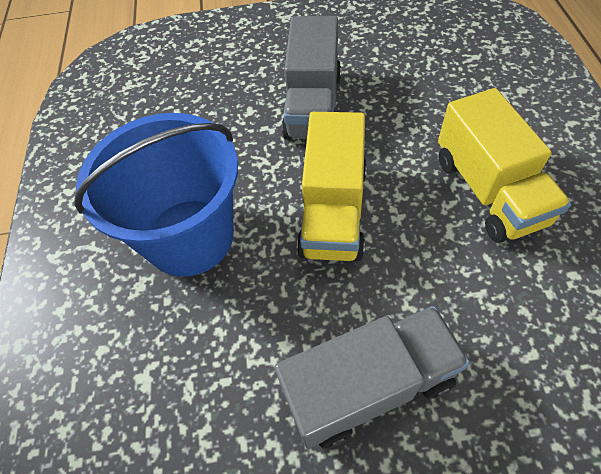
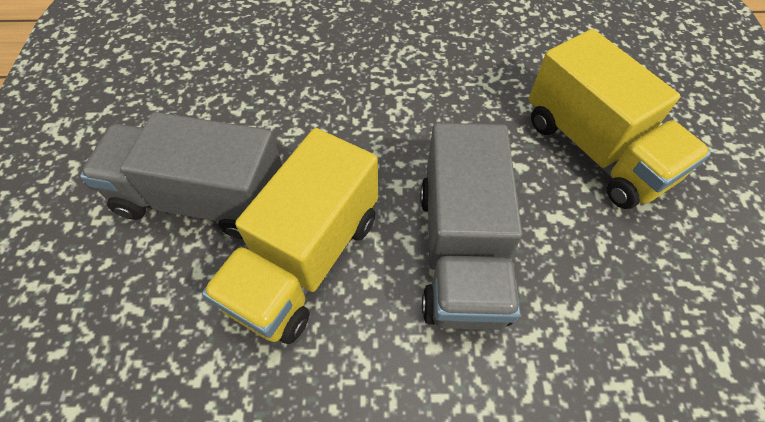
blue bucket: [74,113,238,277] = 1 -> none = 0

